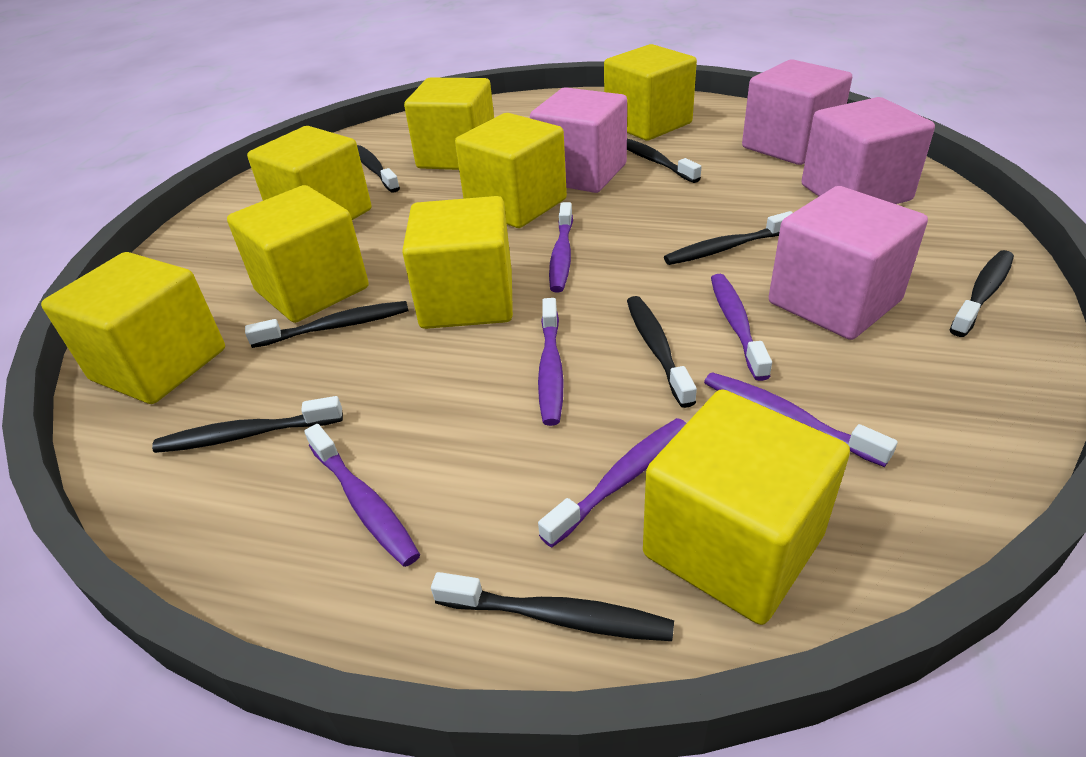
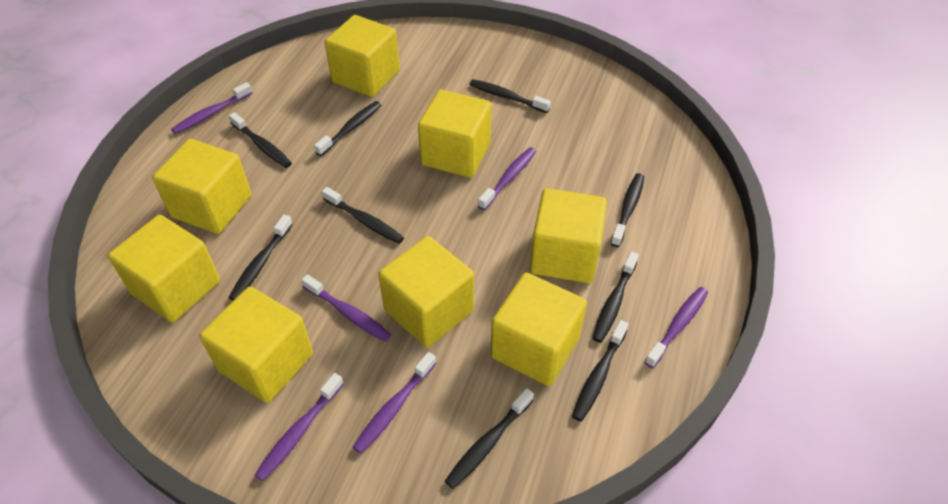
black toothbrush: [152,396,343,453] [245,301,408,348] [357,145,400,193] [431,572,674,641] [627,139,701,183] [627,296,697,408] [664,211,793,265] [950,250,1014,337] = 8 -> [228,215,293,301] [229,112,292,168] [314,101,381,156] [322,187,404,244] [445,388,534,489] [470,79,551,113] [572,320,628,422] [592,251,639,343] [610,173,644,247] = 9
pink cube: [530,87,627,193] [742,59,852,165] [769,186,928,340] [802,97,935,204] = 4 -> none = 0

